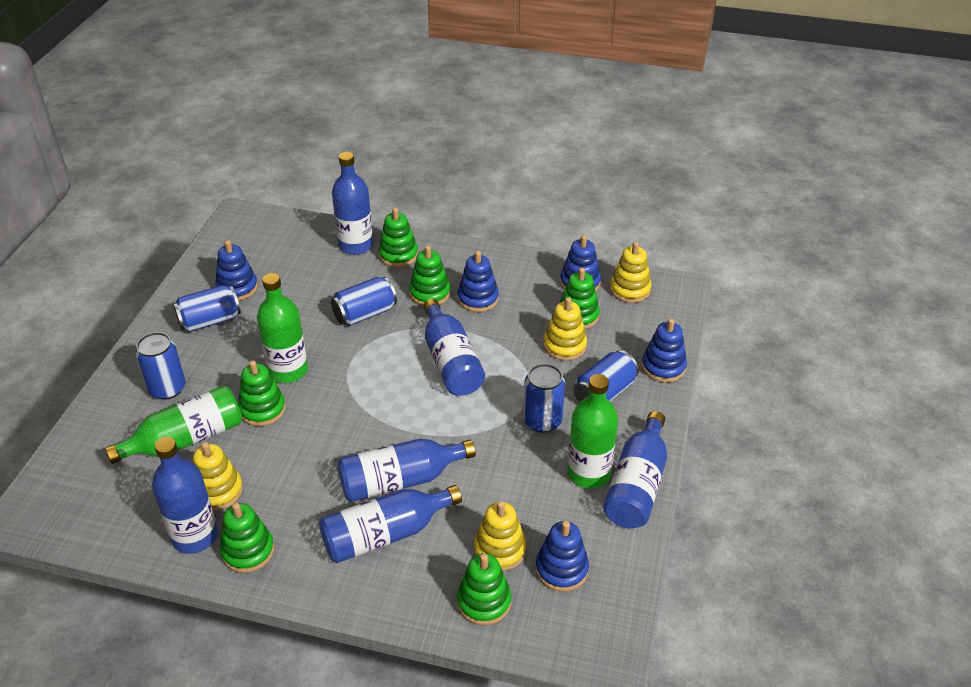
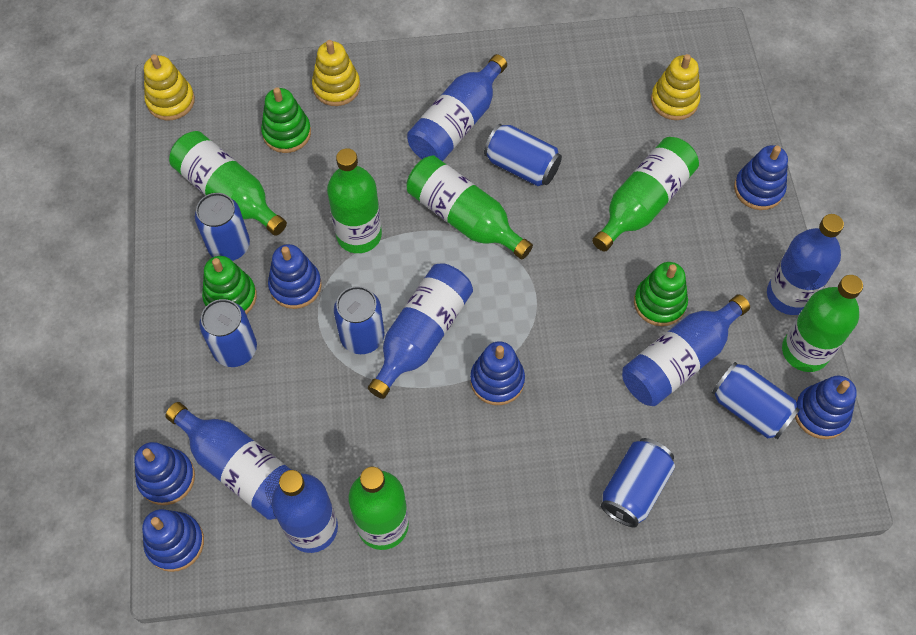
blue can: [135,332,186,400] [173,285,241,332] [331,277,397,326] [523,364,565,433] [573,350,639,402] = 5 -> [195,193,250,261] [199,299,257,367] [334,286,385,354] [484,124,562,186] [601,438,675,527] [712,362,800,439] = 6
blue stacking toy: [215,240,258,301] [458,251,499,312] [535,521,589,592] [560,235,601,291] [642,318,687,382] = 5 -> [134,442,195,505] [142,509,204,572] [268,244,322,309] [470,341,525,405] [734,145,788,210] [795,376,857,439] = 6
green bottle: [105,385,242,464] [257,273,308,383] [567,374,618,489] = 3 -> [169,131,287,236] [327,148,382,253] [348,467,409,550] [407,155,533,259] [592,137,699,252] [782,275,863,372] = 6
green stacking toy: [220,502,274,573] [238,360,286,426] [378,208,418,267] [409,245,451,306] [457,553,511,625] [560,267,600,329] = 6 -> [202,256,257,314] [261,87,311,153] [634,262,688,326] = 3
yellow stacking toy: [193,442,243,511] [474,501,526,571] [543,297,587,361] [610,242,651,303] = 4 -> [144,54,195,121] [312,40,360,106] [651,54,701,120] = 3

